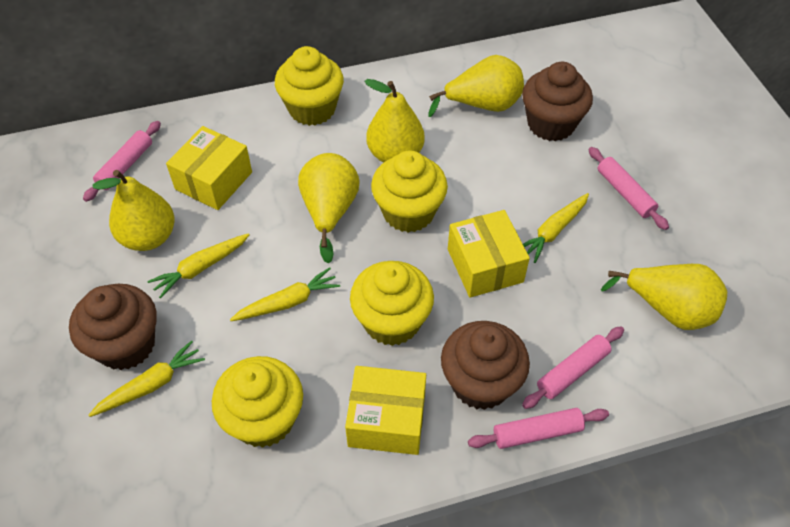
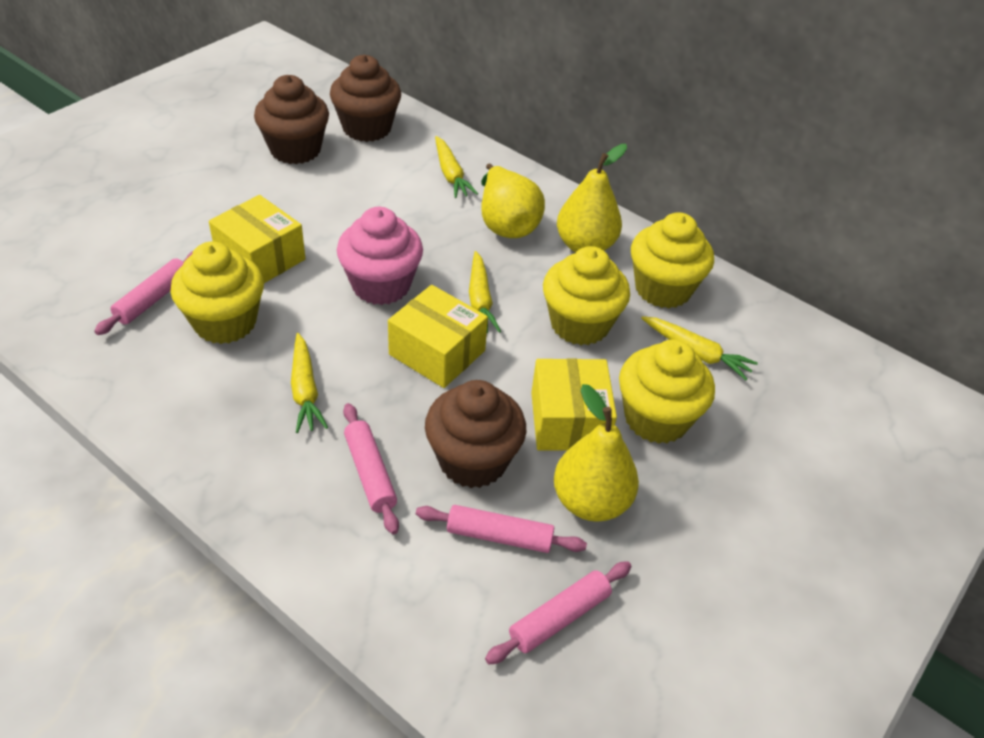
pink cupcake: none = 0 -> [337,207,423,305] = 1
yellow pear: [93,170,175,251] [298,153,360,263] [364,79,425,163] [428,55,524,117] [601,264,727,330] = 5 -> [481,164,545,238] [554,384,639,522] [557,144,627,252] = 3

